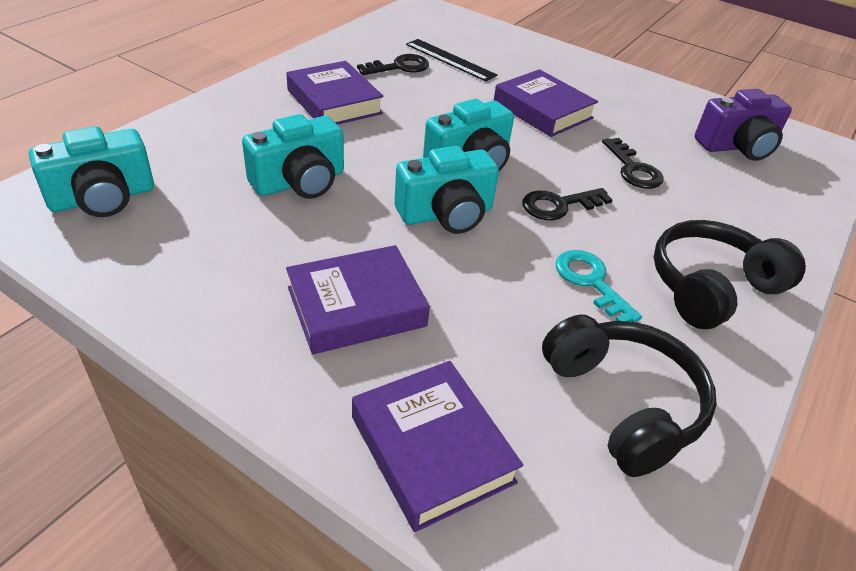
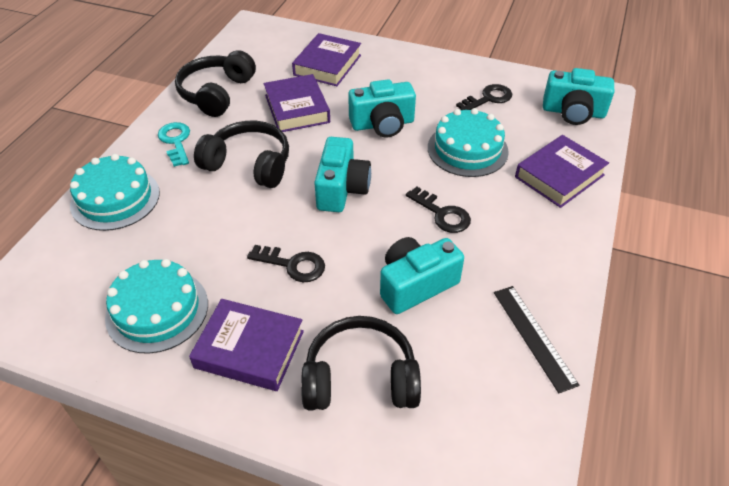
black headphones: [542,315,717,477] [654,220,806,329] = 2 -> [175,50,256,117] [194,121,289,188] [301,316,421,410] = 3
purple camera: [694,89,792,161] = 1 -> none = 0
turquoise cake: none = 0 -> [70,154,160,231] [105,259,208,354] [428,108,509,177] = 3

